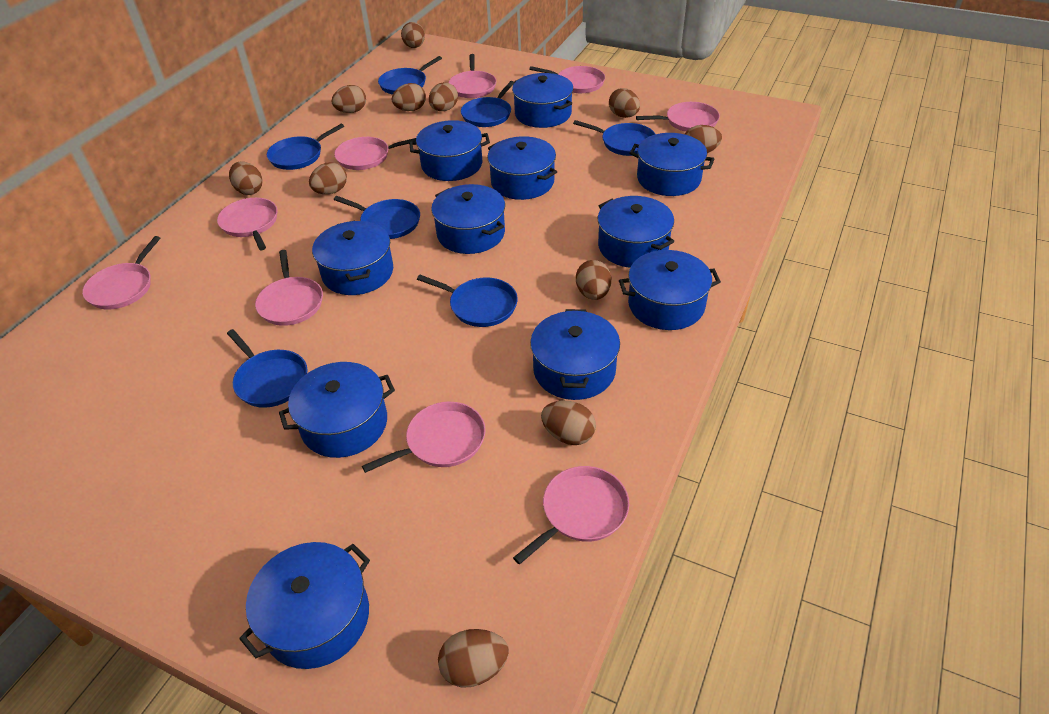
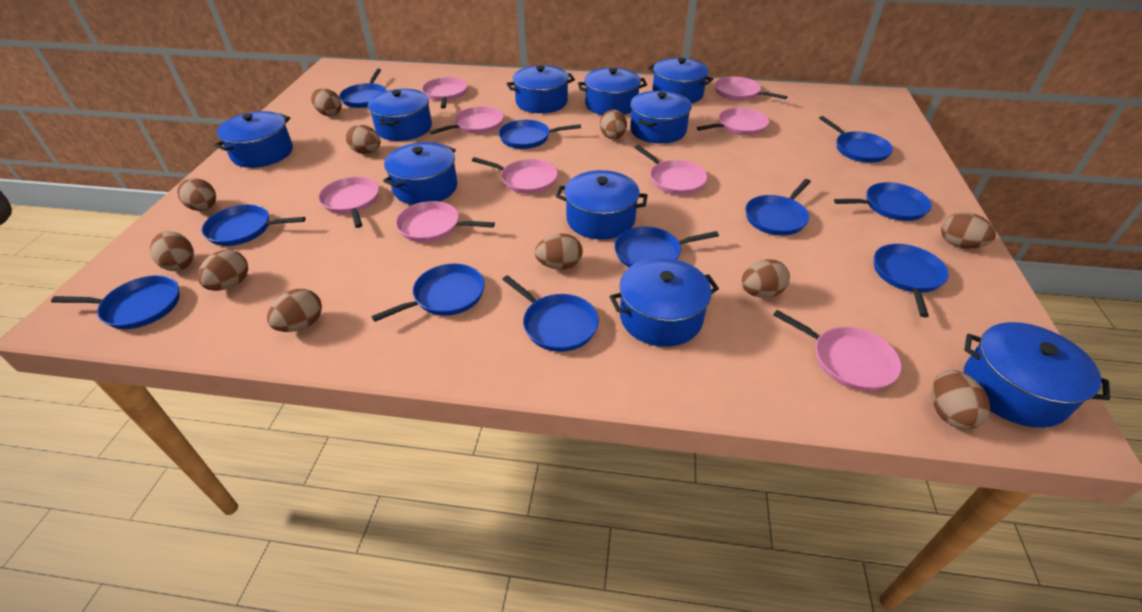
blue pan: [227,329,308,408] [267,124,344,170] [334,196,420,239] [378,56,442,95] [417,275,518,327] [461,81,515,127] [573,120,655,156] = 7 -> [51,275,180,329] [202,204,306,246] [339,69,386,108] [372,264,485,322] [498,120,581,149] [502,275,599,352] [614,227,719,267] [745,179,811,236] [819,116,893,163] [834,182,932,221] [874,244,949,317] = 11
blue pot: [239,542,370,669] [279,362,395,458] [312,221,393,295] [409,120,490,181] [431,184,505,254] [487,136,557,200] [512,73,573,128] [530,309,620,400] [598,196,674,268] [619,250,721,330] [630,133,714,196] = 11 -> [214,111,293,168] [368,89,432,141] [383,142,457,205] [507,65,575,113] [556,170,648,239] [578,68,647,115] [609,258,719,347] [630,91,692,144] [648,58,714,103] [964,322,1110,428] = 10

